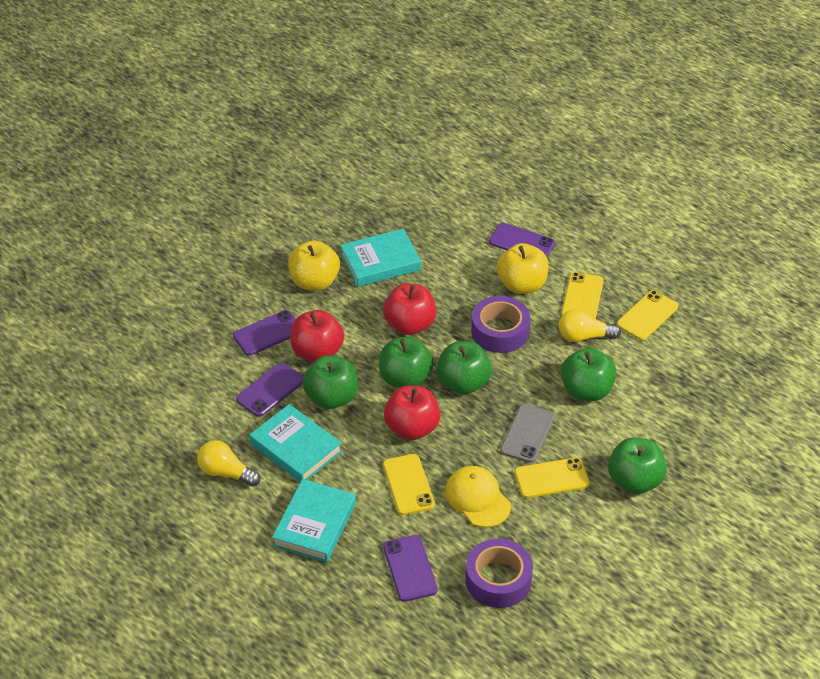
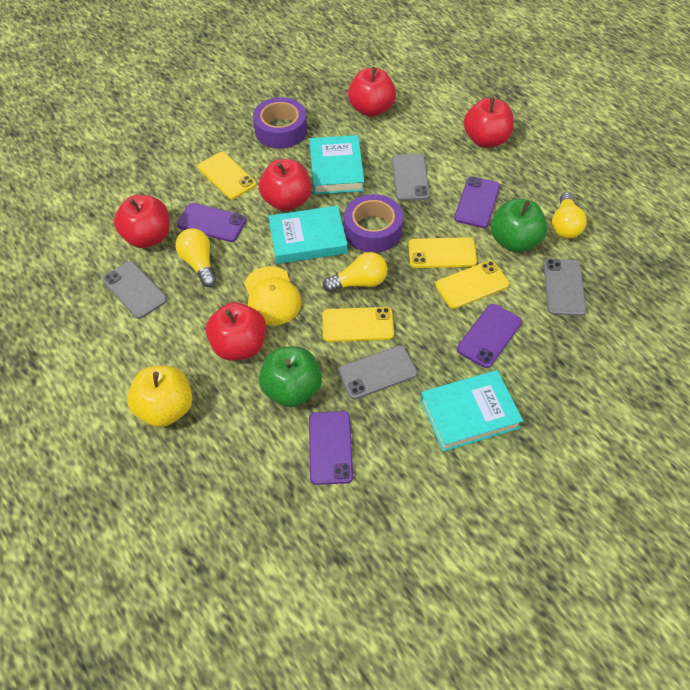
green apple: [302,355,358,409] [379,336,434,388] [437,341,492,394] [561,348,617,401] [608,437,667,494] = 5 -> [259,346,322,407] [491,199,547,253] = 2
grey phone: [500,404,554,463] = 1 -> [102,261,167,319] [338,345,417,399] [392,154,430,201] [543,259,586,316] = 4
red apple: [290,310,344,362] [383,283,437,335] [384,386,441,440] = 3 -> [114,195,170,248] [206,302,266,361] [259,159,312,211] [348,67,396,117] [464,97,514,148] = 5
yellow apple: [288,240,340,291] [497,243,549,294] = 2 -> [127,365,192,427] = 1
yellow light bulb: [197,440,260,487] [559,309,621,342] = 2 -> [176,228,216,287] [323,252,387,292] [552,192,587,238] = 3

